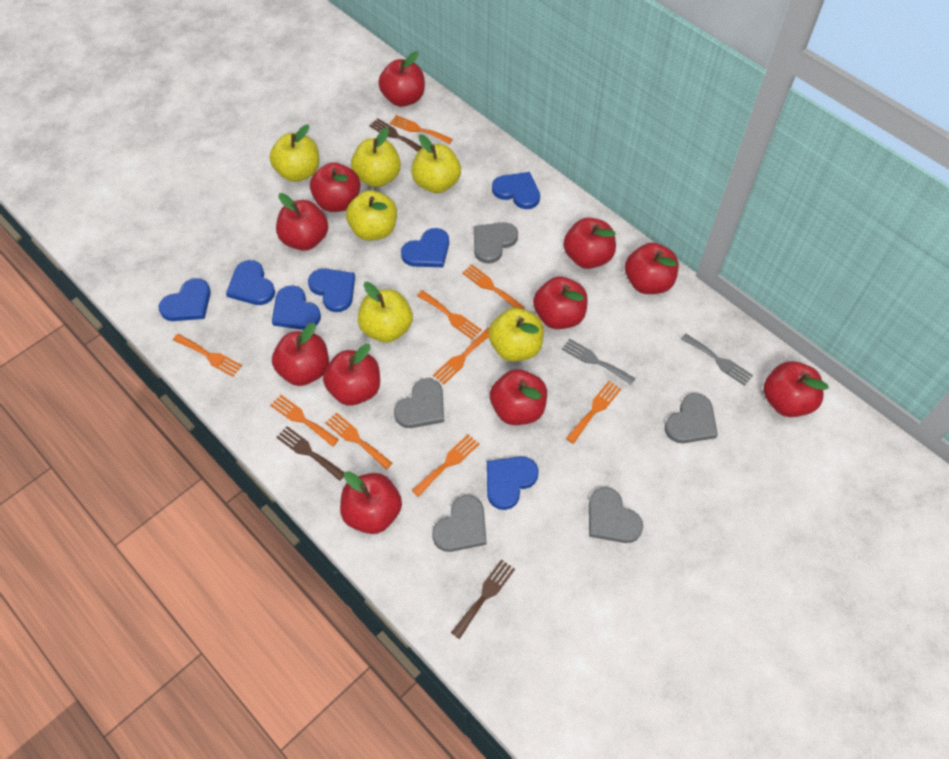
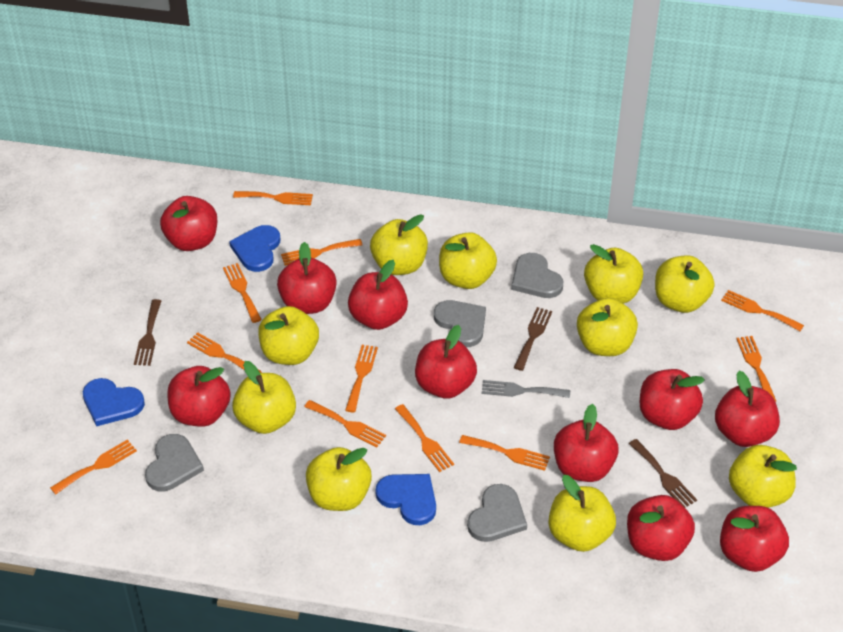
blue heart: [159,278,211,321] [226,260,275,305] [272,285,321,330] [308,269,355,312] [401,228,449,267] [487,457,539,510] [492,172,540,209] = 7 -> [83,378,145,426] [229,225,280,272] [375,474,436,525] = 3
grey fork: [562,339,636,385] [681,333,753,386] = 2 -> [481,380,570,398] = 1
grey heart: [394,378,444,428] [432,495,486,552] [474,222,518,264] [589,487,643,543] [665,393,718,443] = 5 -> [145,434,204,491] [434,300,486,347] [467,484,527,542] [511,253,563,298] = 4
orange fork: [173,334,242,377] [270,394,339,447] [325,412,392,470] [390,115,453,144] [411,434,479,497] [417,290,482,339] [433,327,489,384] [462,265,525,309] [566,381,621,444] = 9 -> [50,440,137,495] [187,332,262,373] [223,263,262,323] [233,191,313,205] [281,239,363,266] [304,400,386,448] [345,345,378,413] [395,404,454,472] [459,435,550,471] [721,290,804,331] [736,336,776,402] = 11
red apple: [272,323,329,386] [276,193,328,251] [310,162,361,212] [323,344,380,406] [340,471,402,534] [378,51,425,107] [490,369,547,425] [533,277,588,329] [564,218,616,269] [625,243,679,294] [763,361,829,417] = 11 -> [160,196,217,251] [167,366,231,427] [277,242,337,314] [348,260,408,330] [415,325,477,399] [554,404,618,482] [627,495,695,561] [640,369,705,430] [715,371,780,447] [720,506,789,572] = 10
yellow apple: [269,124,319,182] [346,190,397,241] [351,128,401,187] [358,282,413,343] [411,135,461,193] [488,308,544,362] = 6 -> [232,361,296,434] [258,306,319,365] [306,447,372,511] [370,214,428,275] [439,232,497,289] [549,475,616,552] [577,298,638,356] [584,244,643,304] [655,255,715,313] [729,445,797,508] = 10

